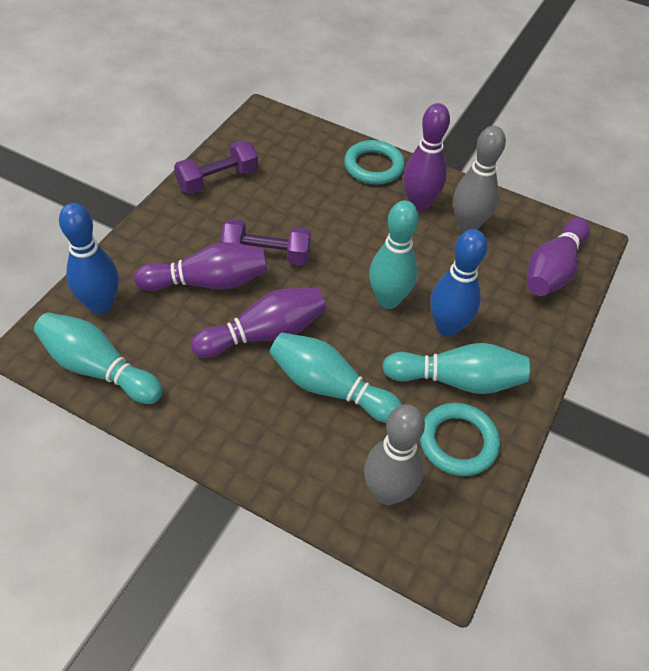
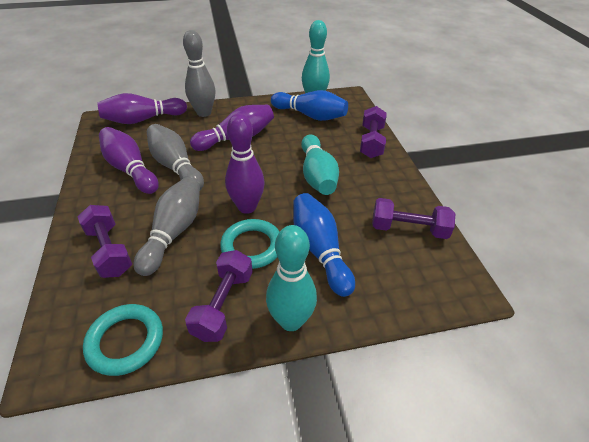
grey bowling pin: [364,404,425,505] [453,126,506,232] = 2 -> [134,177,200,276] [147,124,204,190] [183,30,216,117] = 3
purple dumbbell: [174,140,258,194] [220,219,311,265] = 2 -> [77,205,132,278] [185,250,253,342] [360,106,386,158] [372,198,456,239] = 4
turquoise bowling pin: [34,312,163,404] [269,332,402,423] [369,200,419,309] [382,343,530,394] = 4 -> [266,225,317,331] [301,134,339,195] [302,20,330,93] = 3

